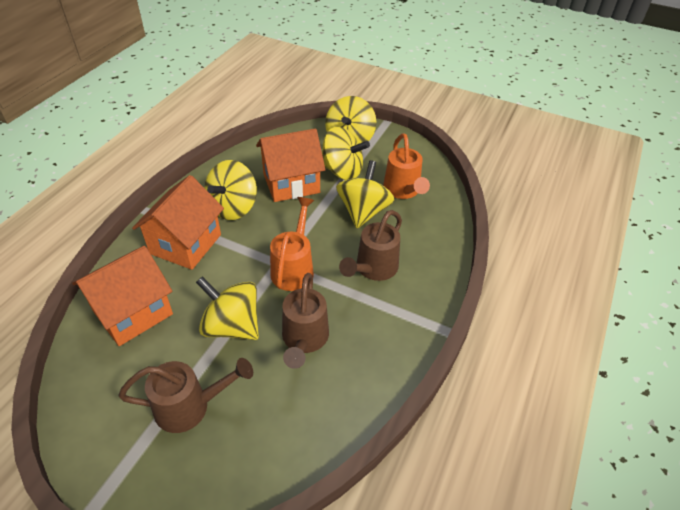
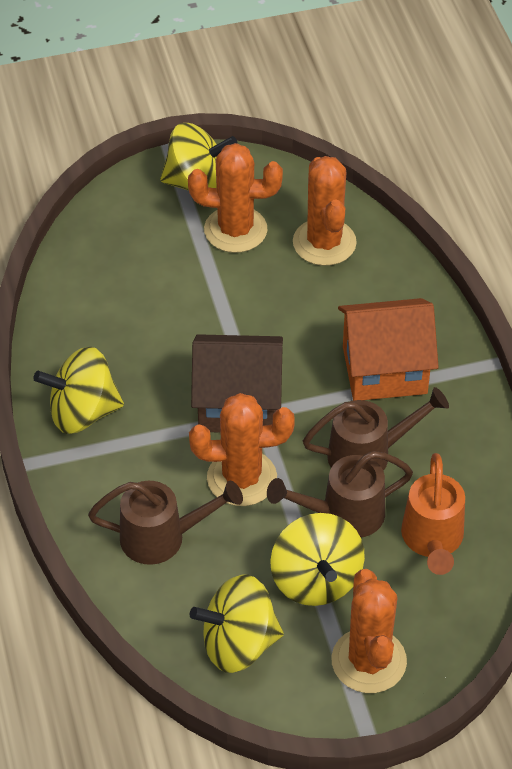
brown house: none = 0 -> [191,334,283,433] = 1
orange cactus: none = 0 -> [188,143,283,253] [189,393,295,506] [293,156,357,266] [331,569,407,693] = 4
orange house: [72,246,173,346] [132,175,224,270] [256,128,325,202] = 3 -> [338,298,439,401] = 1
orange watering can: [270,197,314,291] [383,133,430,199] = 2 -> [401,453,465,575] = 1
yellow spinning top: [196,276,259,340] [204,160,257,220] [322,127,370,180] [325,96,376,144] [336,160,395,228] = 5 -> [33,347,124,434] [160,123,238,191] [190,575,284,673] [270,513,365,606] = 4

